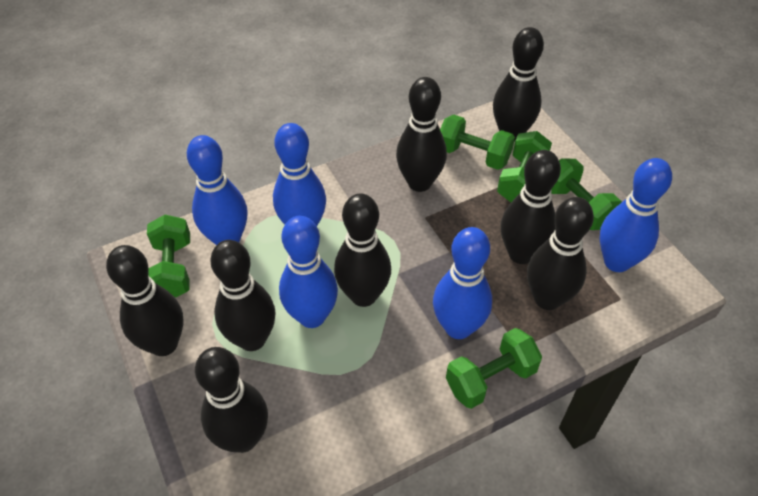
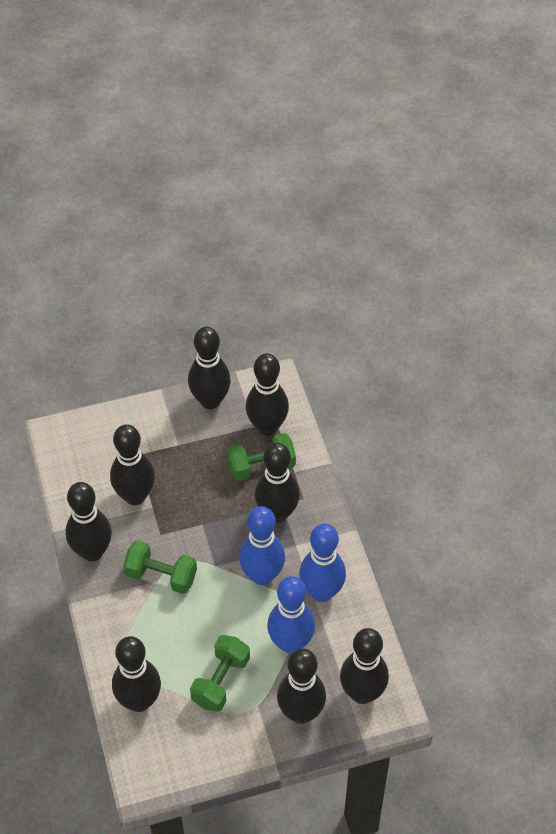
blue bowling pin: [187,135,248,245] [273,123,326,226] [279,216,338,328] [433,227,492,339] [599,158,672,272] = 5 -> [239,506,285,585] [267,576,315,654] [299,523,346,602] = 3
green dumbbell: [147,215,190,298] [440,114,515,170] [446,328,542,409] [497,131,552,202] [551,158,622,230] = 5 -> [123,540,197,594] [190,635,250,712] [227,433,296,481] = 3

